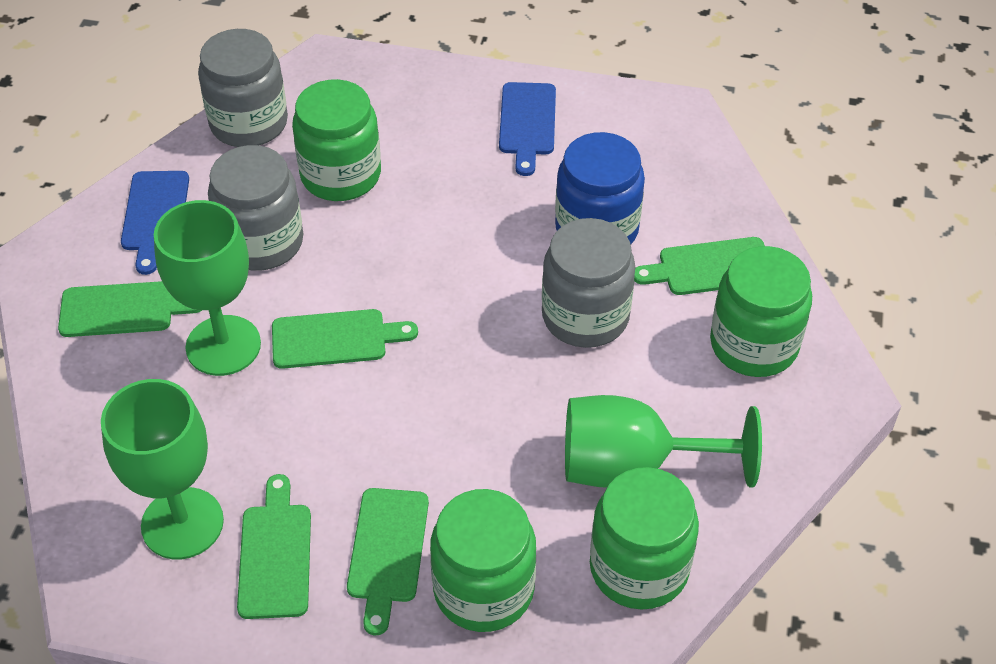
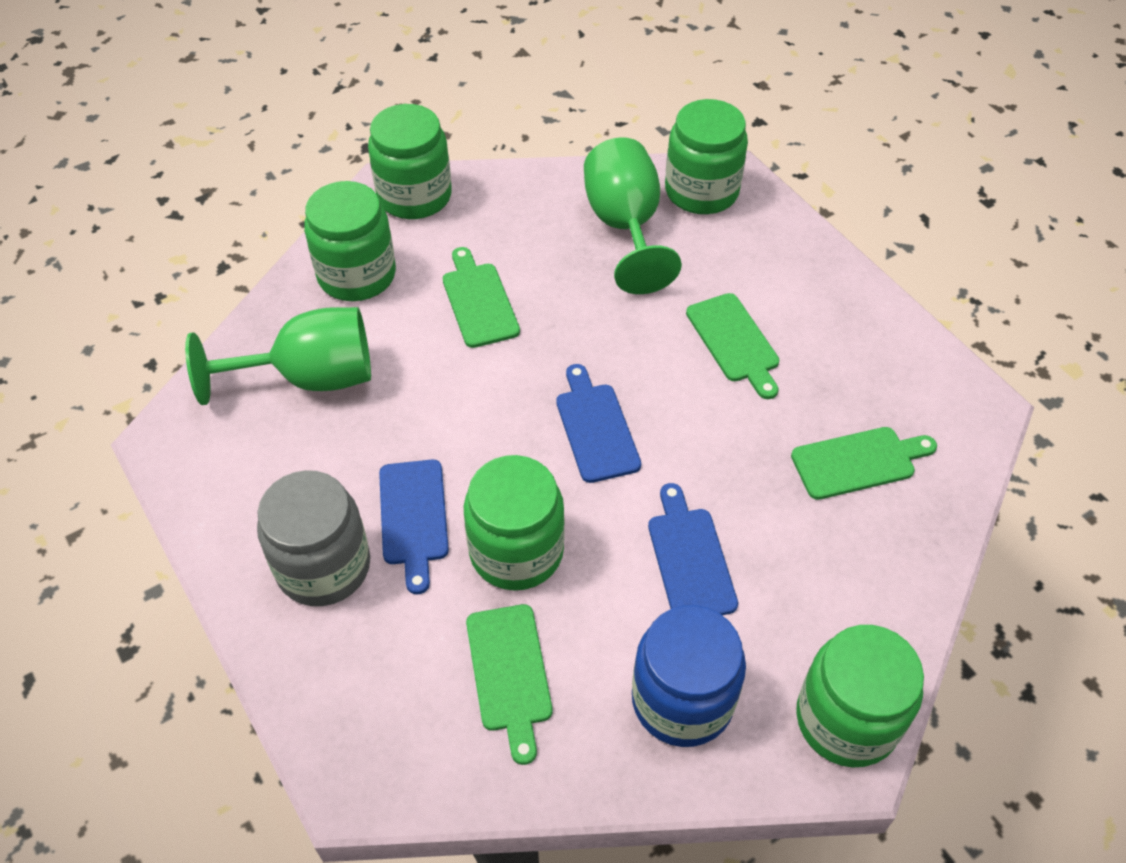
blue cutting board: [121,171,189,275] [499,82,556,176] = 2 -> [379,460,449,594] [556,364,641,483] [648,483,738,615] = 3
green cutting board: [58,281,202,337] [237,474,311,619] [272,309,418,369] [347,488,429,635] [634,237,765,295] = 5 -> [443,247,520,348] [466,604,552,765] [686,293,779,399] [791,427,937,500] = 4
green goblet: [101,379,224,559] [154,200,261,376] [565,395,762,488] = 3 -> [185,307,371,405] [584,137,682,294] = 2
green jar: [292,79,381,201] [430,489,536,632] [590,467,699,610] [710,246,812,377] = 4 -> [304,181,396,301] [368,104,452,219] [464,455,565,590] [665,99,748,214] [796,625,924,768] = 5
grey jar: [198,29,288,147] [208,145,303,271] [542,218,635,348] = 3 -> [257,470,370,606] = 1

